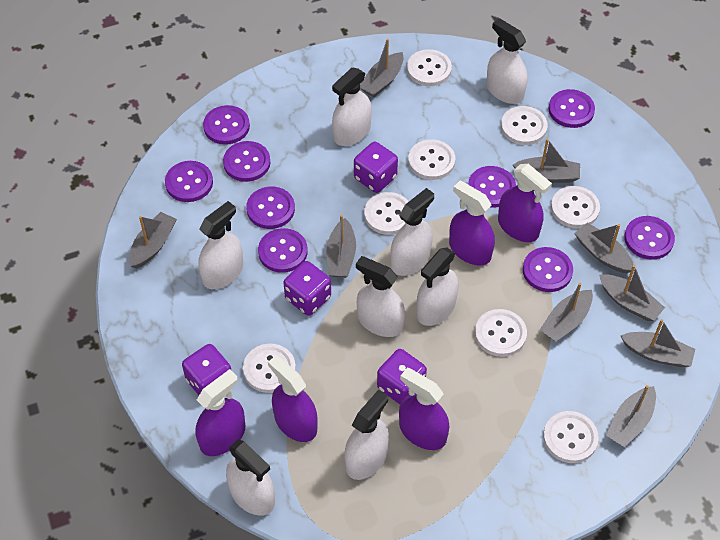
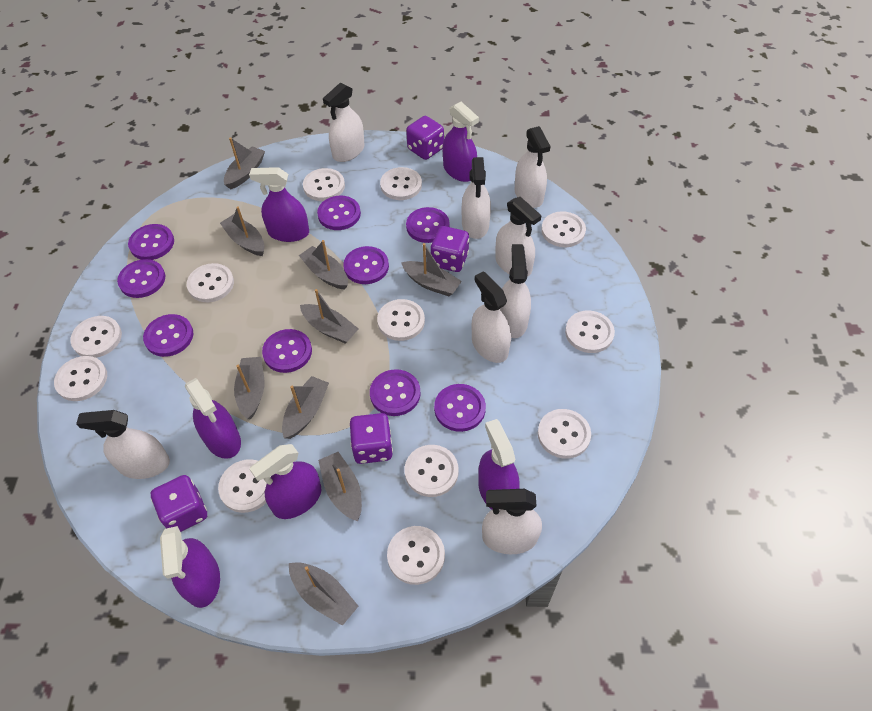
purple spray bottle: [196,369,245,456] [268,355,318,442] [399,368,449,450] [449,181,495,266] [498,164,552,242] = 5 -> [160,526,220,608] [185,378,241,459] [249,167,309,242] [249,444,321,519] [443,102,479,182] [478,419,520,510] = 6
white button: [243,344,296,393] [364,192,409,235] [407,49,452,86] [408,139,455,180] [475,309,527,357] [501,106,548,145] [543,411,599,463] [551,186,600,228] = 8 -> [54,356,107,401] [70,316,122,358] [187,263,234,302] [218,459,271,513] [303,168,345,201] [377,299,425,341] [380,167,422,200] [387,526,445,585] [404,445,459,497] [538,409,591,459] [541,211,586,247] [565,310,615,353] = 12

